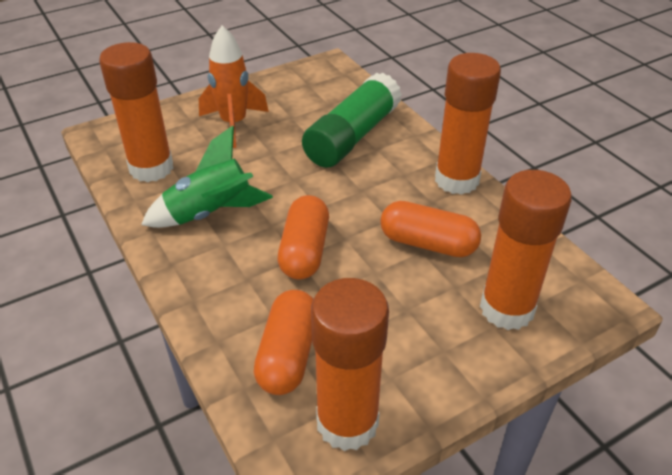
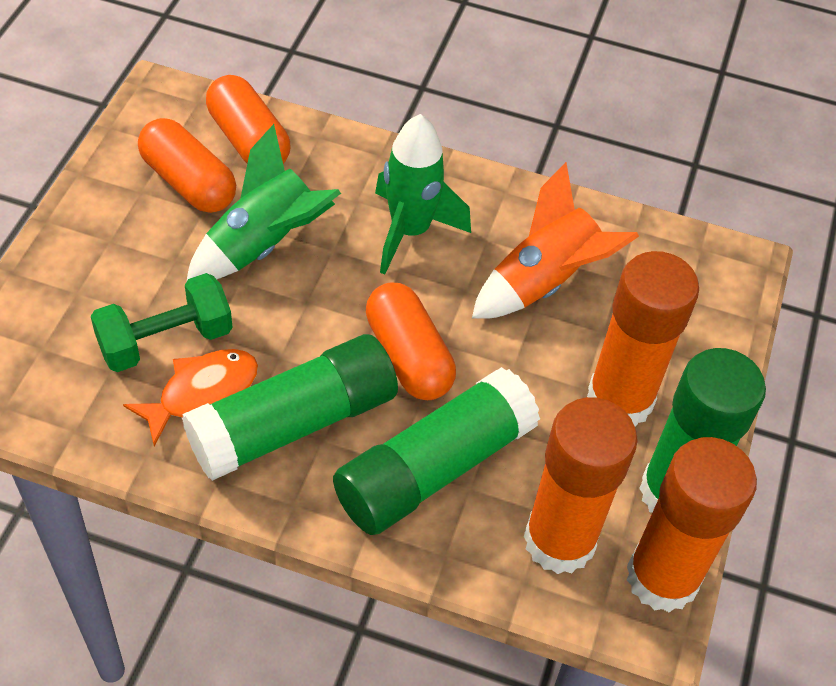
green dumbbell: none = 0 -> [91,273,232,372] = 1
green glue stick: [302,73,402,168] = 1 -> [182,334,398,481] [333,367,540,535] [639,348,766,513] = 3
green rocket: [141,126,273,228] = 1 -> [186,124,341,282] [375,114,471,275] = 2
orange fish: none = 0 -> [123,349,258,446] = 1
orange glue stick: [99,42,173,182] [311,278,389,451] [435,53,501,195] [480,170,572,330] = 4 -> [524,397,638,574] [587,251,699,427] [626,437,757,612] = 3

